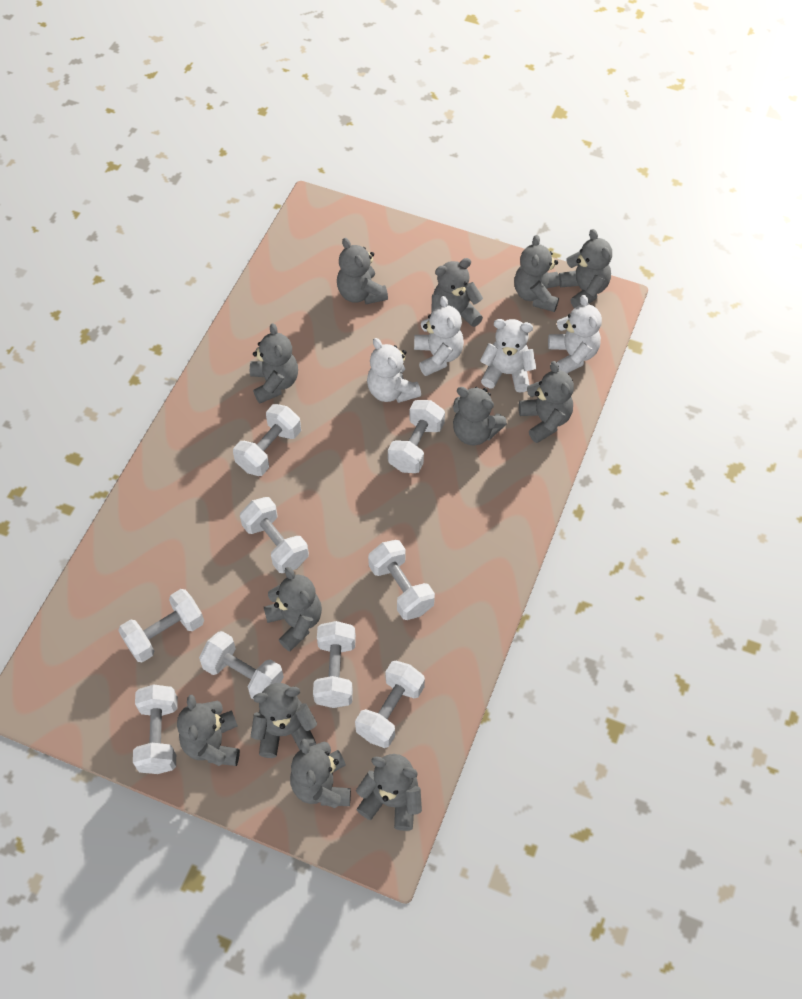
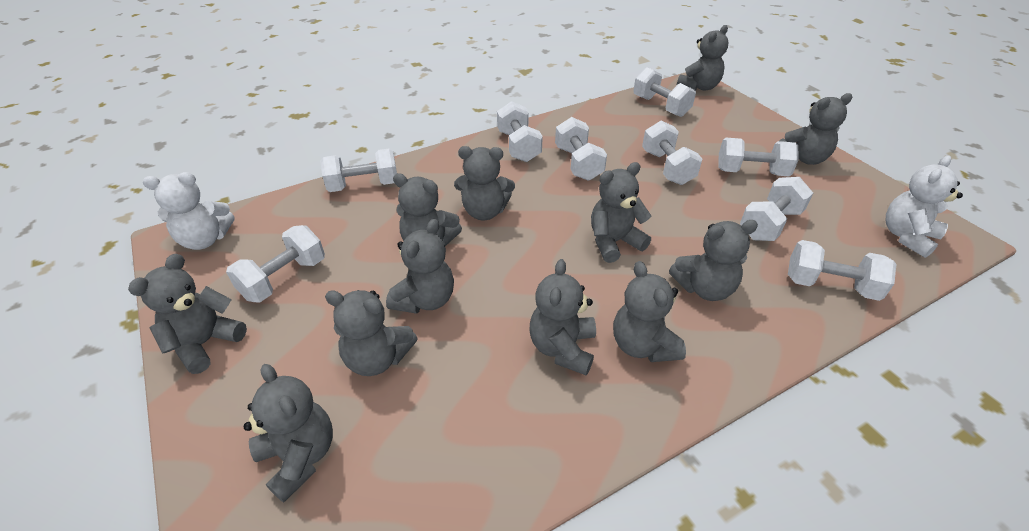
white teddy bear: [367,338,421,403] [414,296,464,376] [480,319,536,393] [548,295,602,373] = 4 -> [143,172,235,250] [886,155,963,258] = 2

